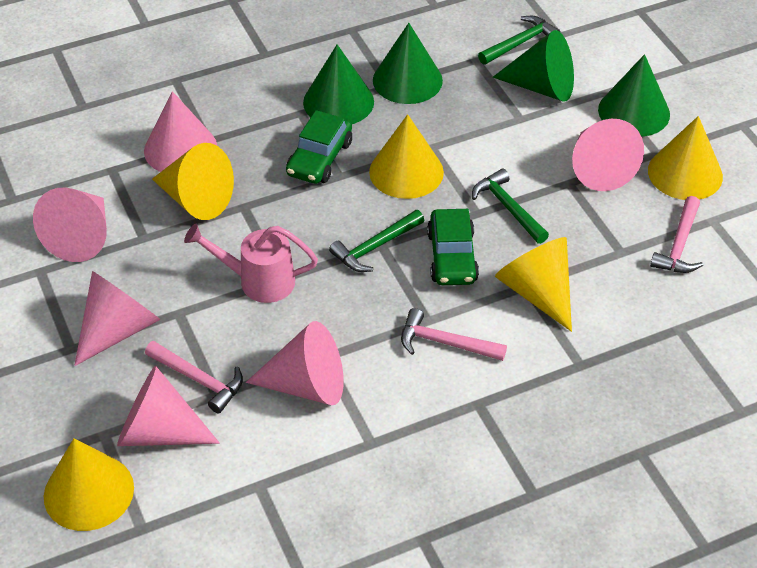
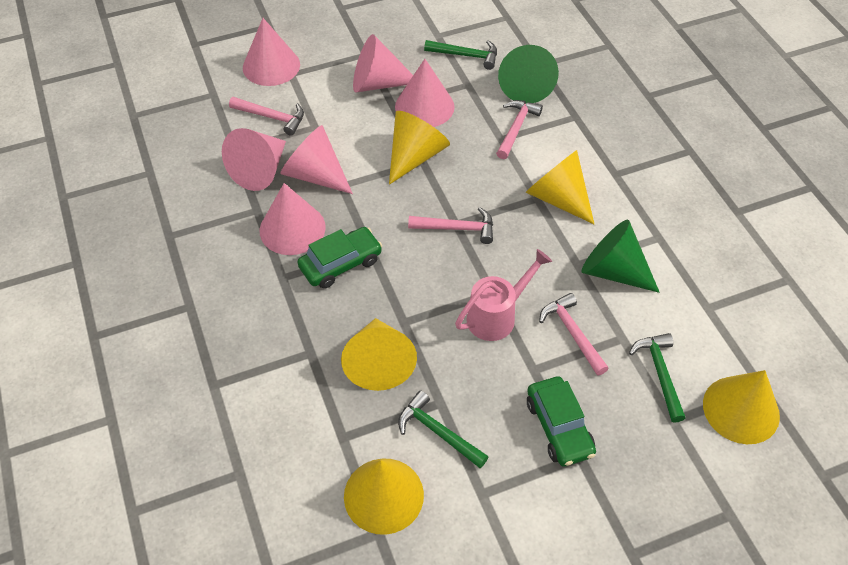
green cone: [303,44,374,124] [373,23,443,104] [493,30,574,102] [598,54,670,137] = 4 -> [498,45,559,104] [582,220,660,293] = 2
pink hammer: [145,341,243,414] [401,308,507,361] [650,196,703,273] = 3 -> [229,97,304,136] [408,207,493,244] [496,100,543,159] [539,293,609,376] = 4

